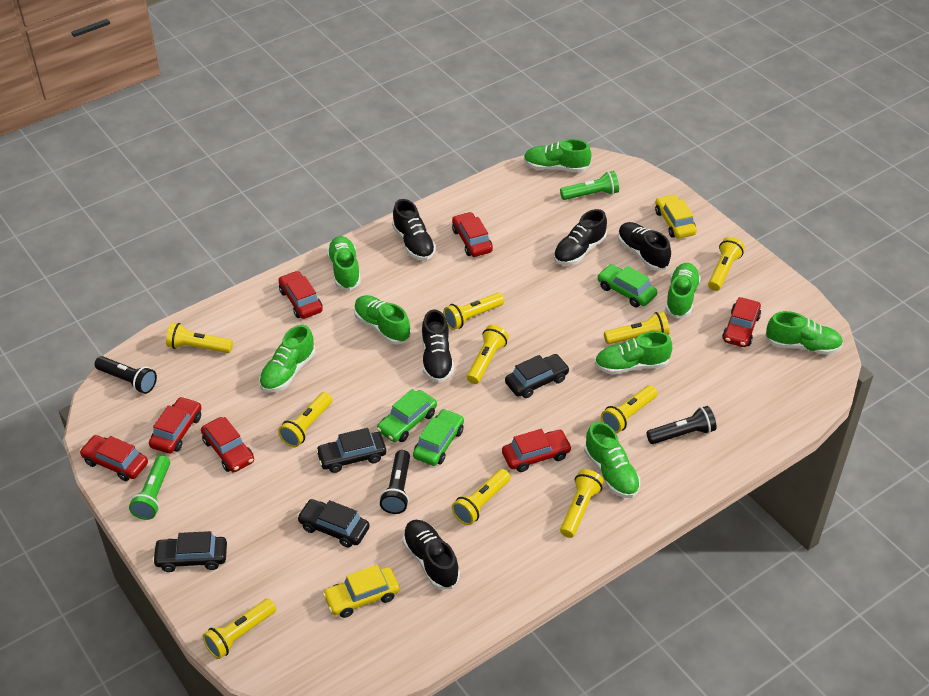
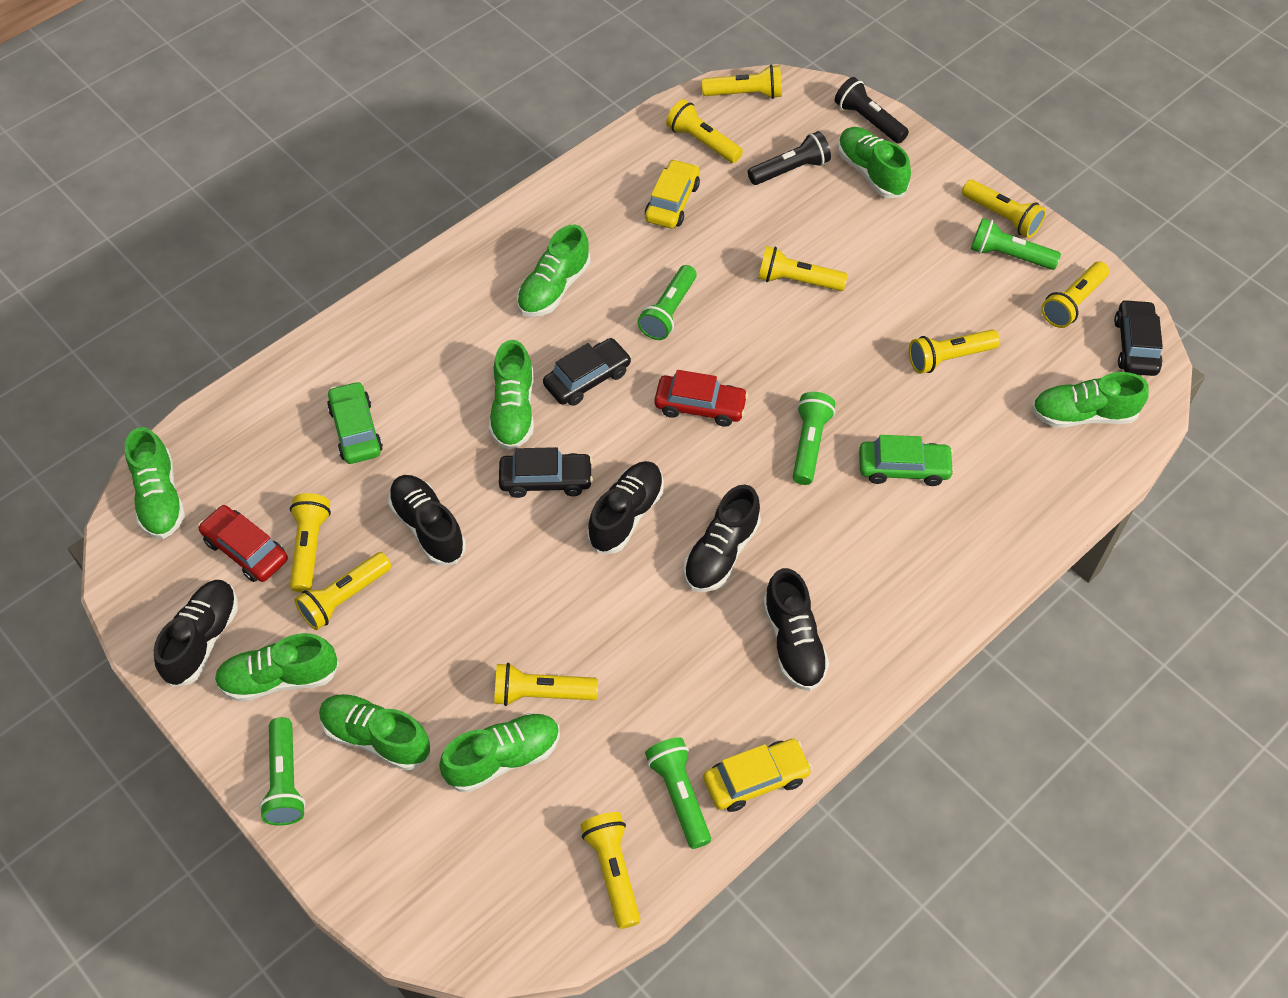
black car: [152,531,227,572] [297,499,370,548] [316,428,386,473] [505,354,570,398] = 4 -> [499,447,593,498] [543,338,631,406] [1114,299,1163,376] = 3
black flashlight: [95,356,157,394] [380,450,410,514] [647,406,717,444] = 3 -> [748,131,831,185] [835,77,909,144] = 2
green car: [377,389,437,442] [413,409,464,466] [597,264,657,307] = 3 -> [327,381,383,464] [859,435,955,486] = 2
green flashlight: [129,455,170,520] [560,171,619,200] = 2 -> [259,717,306,826] [637,265,697,340] [645,737,711,849] [793,392,835,485] [971,218,1061,270] = 5
red car: [80,435,148,481] [149,397,202,454] [201,417,254,472] [278,271,323,319] [452,212,493,257] [502,429,572,472] [722,297,761,347] = 7 -> [198,505,288,582] [654,370,748,427] = 2

